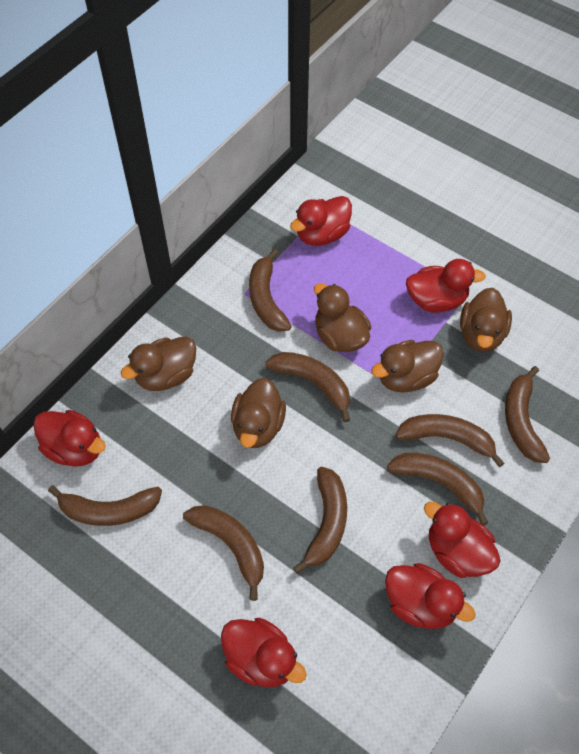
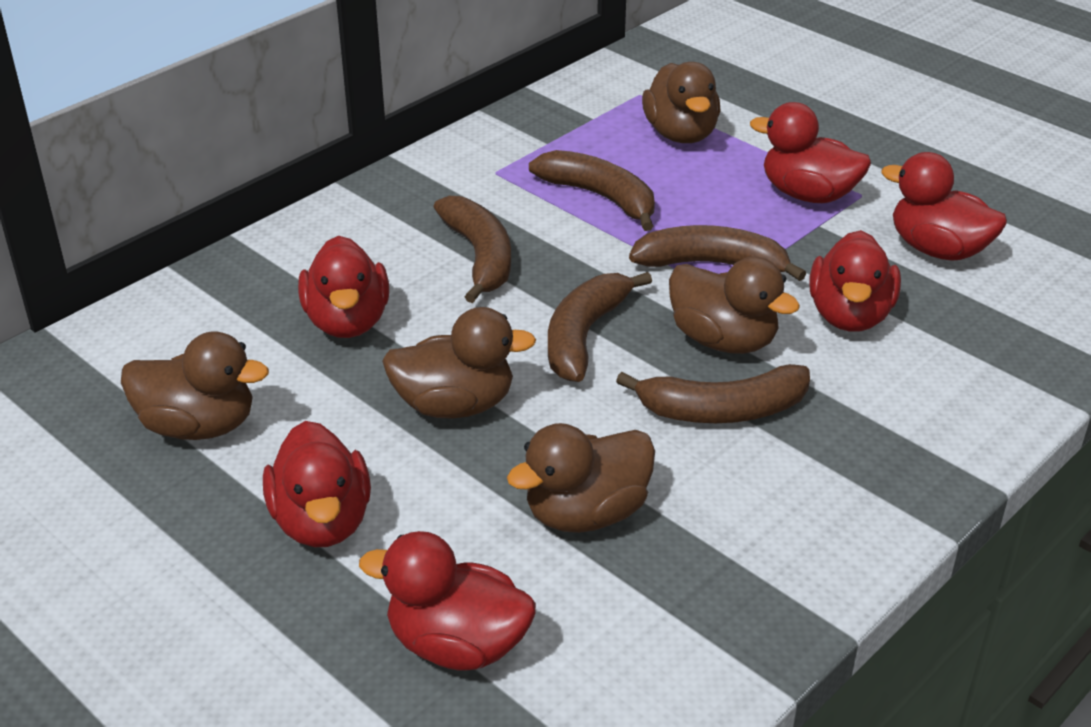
brown banana: [48,485,162,526] [183,505,264,601] [249,249,291,332] [265,352,350,422] [293,467,347,574] [387,453,488,525] [395,414,504,467] [505,366,550,463] = 8 -> [434,196,511,303] [529,150,655,231] [548,272,652,382] [616,364,810,423] [629,225,807,281] = 5

